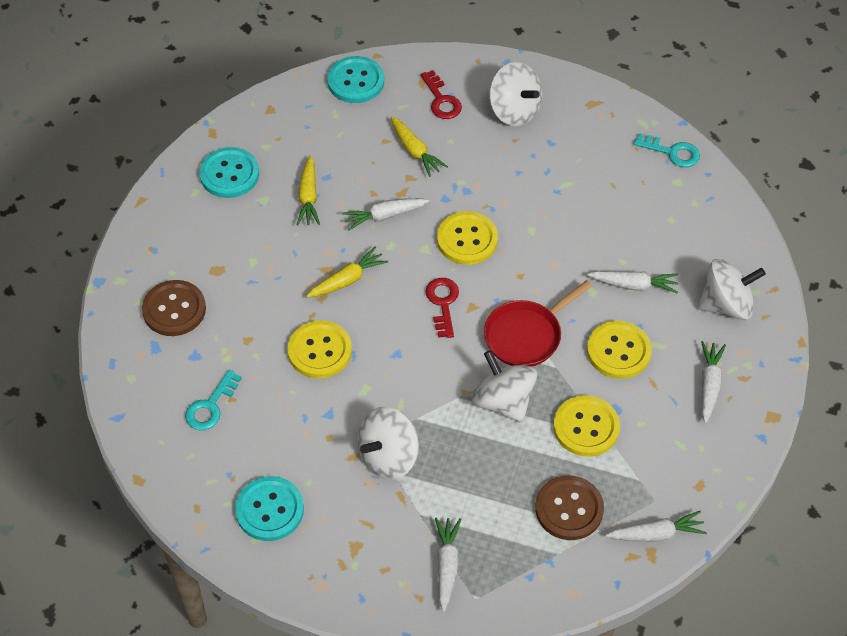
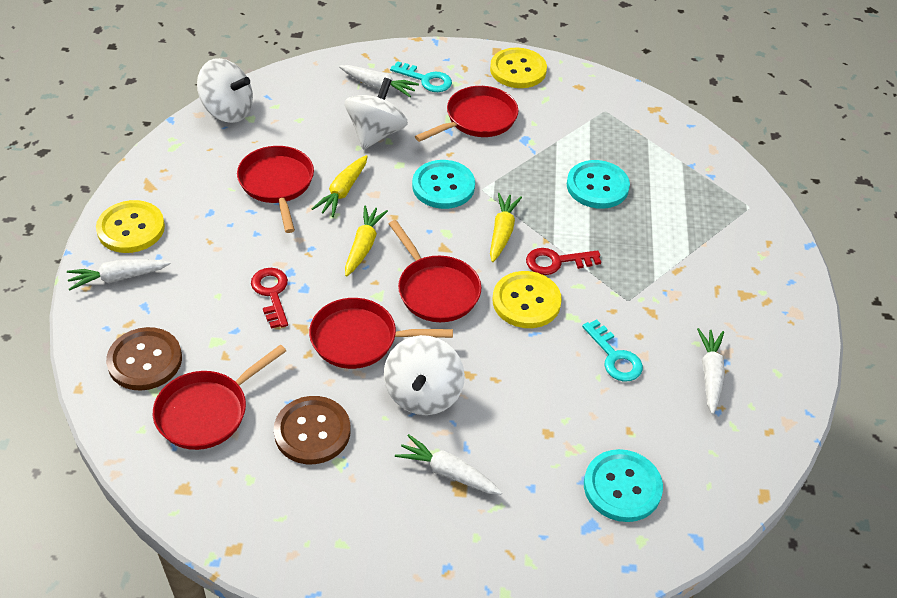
red pan: [484,280,592,366] = 1 -> [153,344,286,450] [237,146,314,233] [309,298,453,369] [389,220,481,322] [415,86,518,142] = 5
white carrot: [342,198,430,230] [435,517,461,612] [587,271,679,293] [605,511,707,541] [701,341,726,423] = 5 -> [67,259,170,290] [339,65,419,97] [395,434,502,495] [697,328,725,414] = 4
white spinning top: [358,407,419,480] [472,350,537,423] [489,62,542,126] [698,259,766,320] = 4 -> [197,58,253,123] [345,78,408,150] [384,335,465,415] = 3
yellow button: [288,320,352,378] [437,211,498,265] [553,395,620,457] [587,321,652,379] = 4 -> [96,200,165,253] [490,48,547,88] [493,271,562,328] = 3

